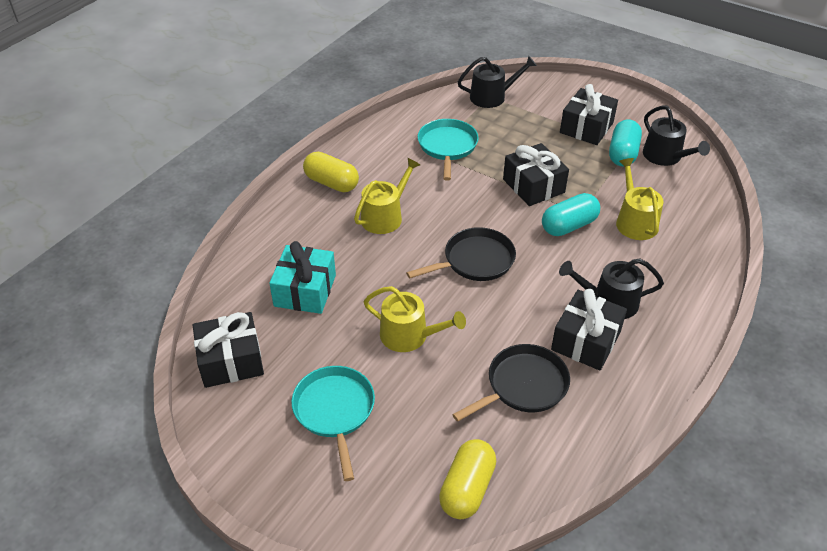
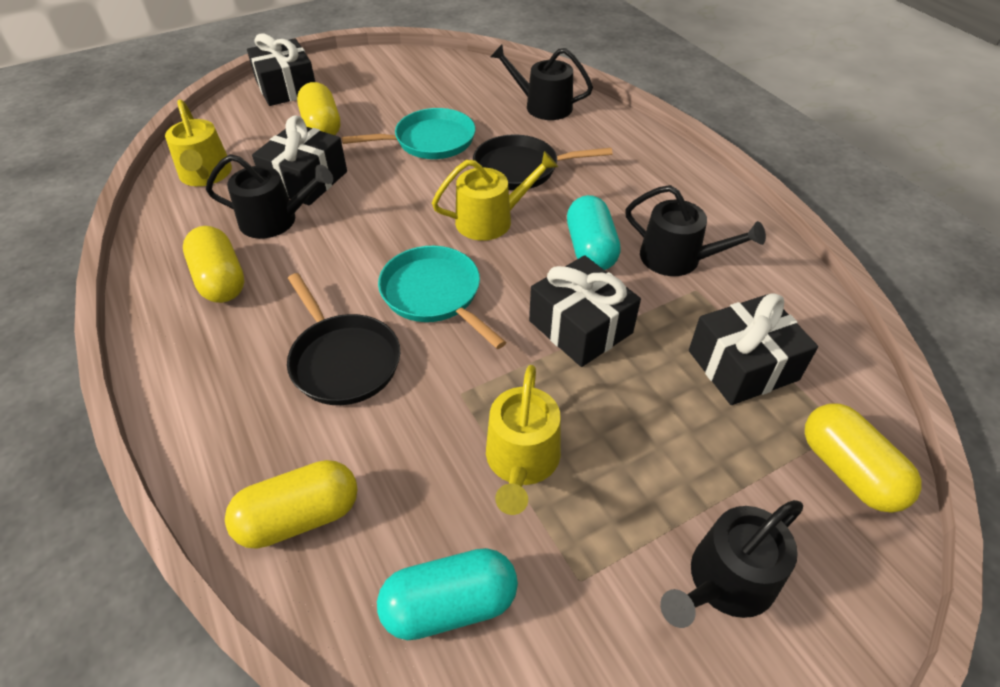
black watering can: [458,56,537,108] [559,258,664,319] [643,105,710,166] = 3 -> [206,154,333,239] [490,44,593,120] [625,185,766,276] [660,500,803,628] = 4
turquoise gift: [269,241,336,314] = 1 -> none = 0
yellow capsule: [303,152,359,192] [439,439,496,519] = 2 -> [183,226,245,303] [225,460,358,549] [297,82,340,135] [805,404,921,513] = 4

